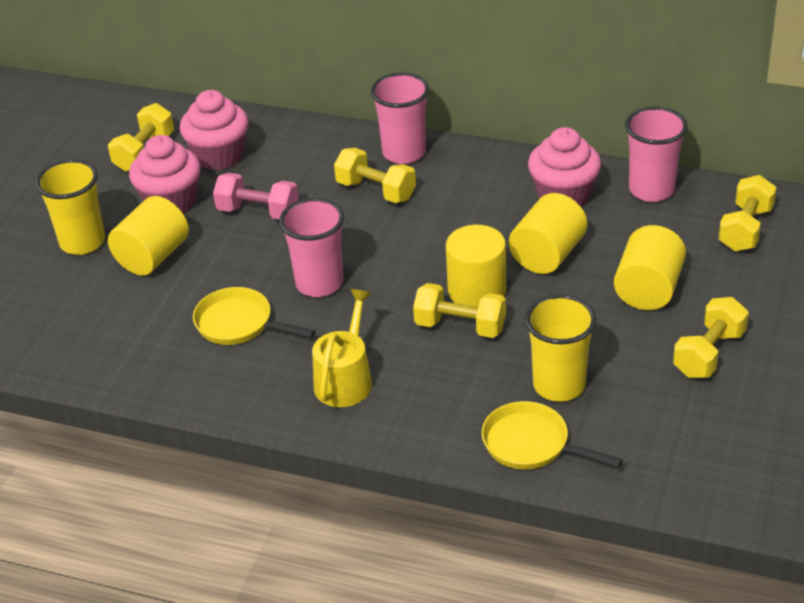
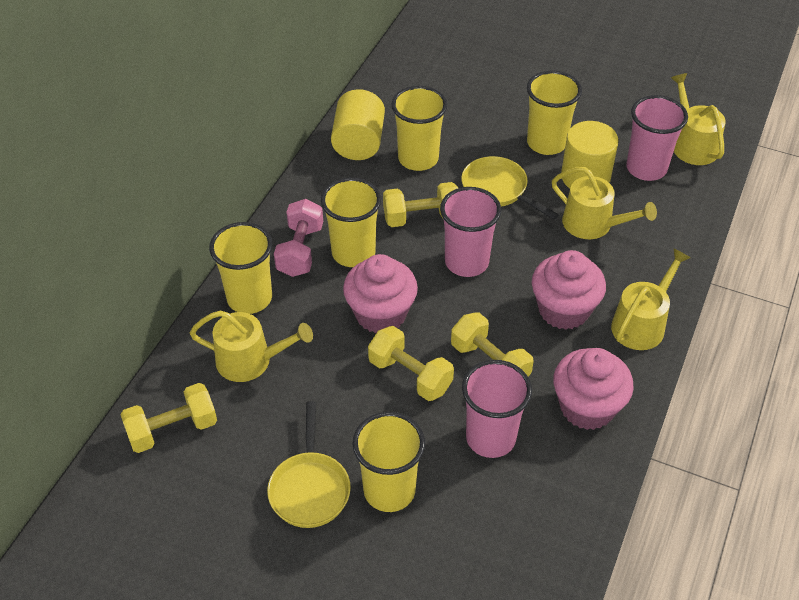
yellow cup: [35,159,105,255] [525,294,596,402] = 2 -> [209,222,272,314] [321,178,381,267] [352,412,425,512] [391,86,447,171] [527,70,582,155] = 5
yellow cylinder: [108,196,189,276] [446,225,506,307] [509,193,587,274] [614,225,686,310] = 4 -> [331,89,385,160] [561,121,618,188] = 2
yellow dumbbell: [108,103,174,172] [334,148,416,203] [413,283,506,338] [673,297,749,378] [718,175,777,252] = 5 -> [120,383,217,453] [368,326,454,401] [383,182,458,227] [451,312,534,376] = 4
yellow watering can: [312,289,372,407] = 1 -> [190,310,313,382] [552,167,657,239] [611,248,691,350] [671,73,726,165] = 4

